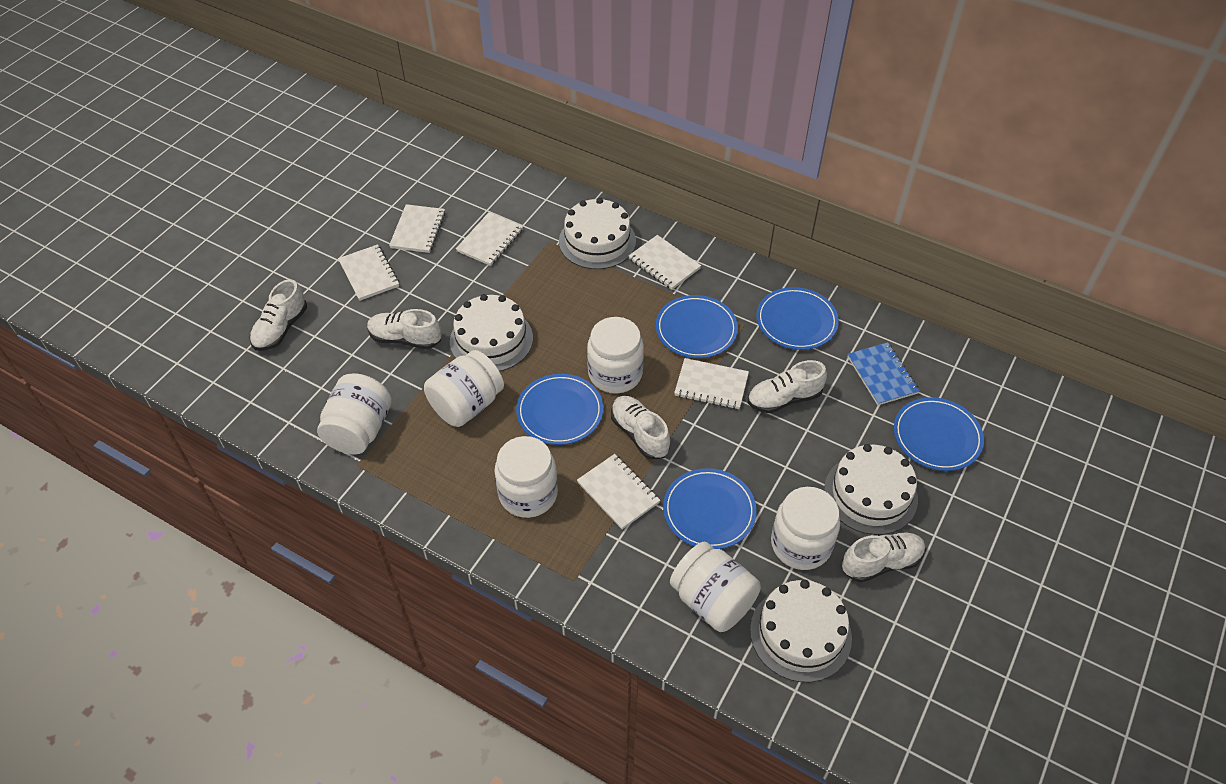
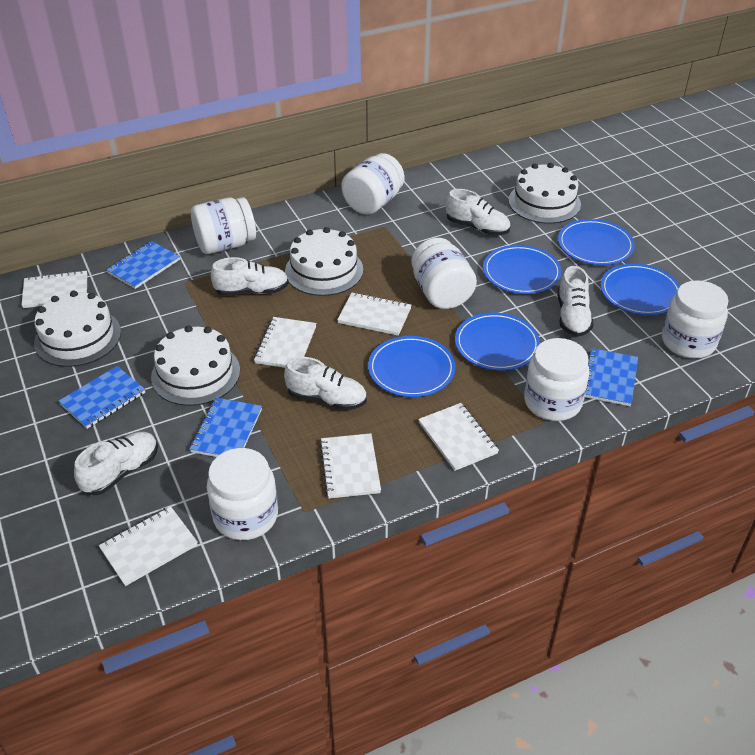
blue notebook: [848,342,920,405] = 1 -> [59,366,145,429] [106,241,180,289] [190,398,262,457] [585,348,638,406] = 4

